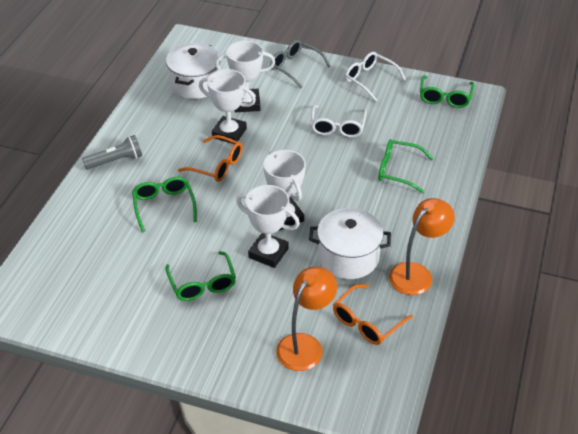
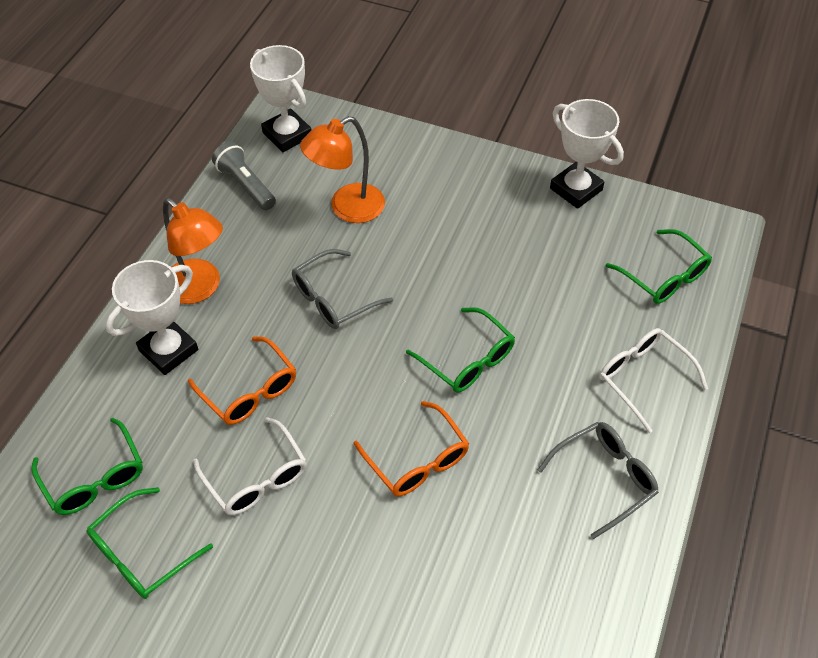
grey glasses: [270,40,331,88] = 1 -> [292,249,393,329] [537,422,659,539] = 2
white pot: [166,43,220,99] [309,208,391,279] = 2 -> none = 0
white trophy: [199,69,256,144] [215,41,275,112] [236,185,300,268] [263,150,306,231] = 4 -> [106,260,198,375] [250,45,311,152] [550,99,624,209] = 3

